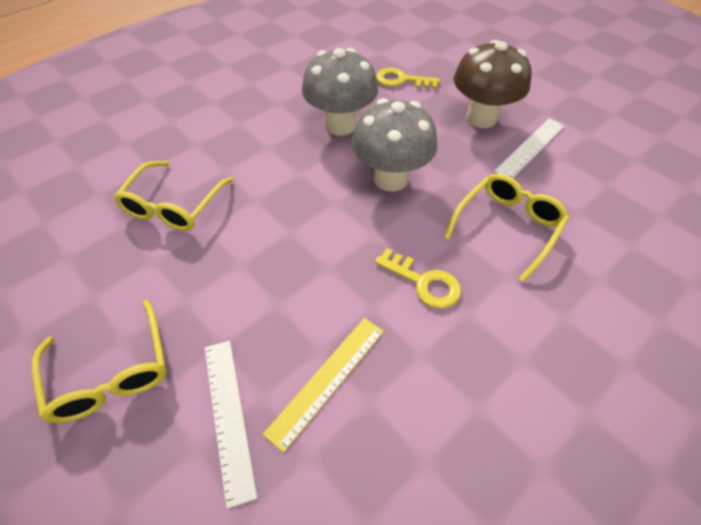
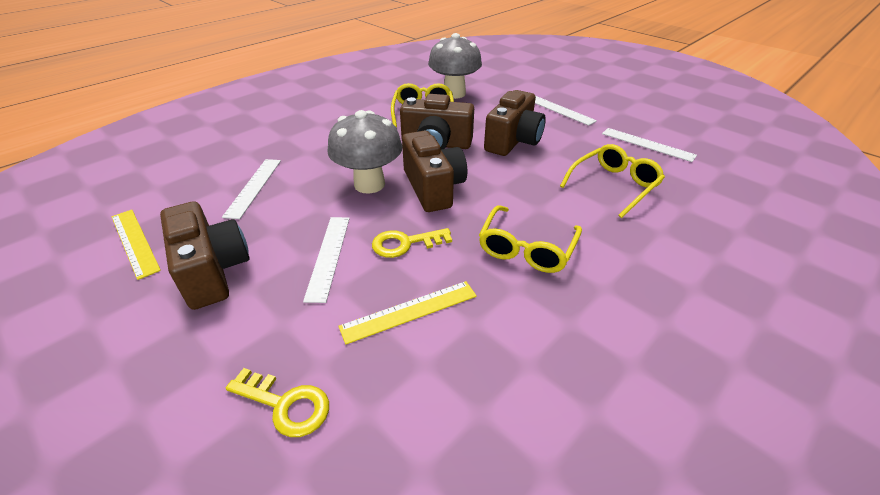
brown camera: none = 0 -> [160,201,250,310] [400,94,474,149] [402,131,467,212] [484,90,546,156] = 4
brown mushroom: [454,40,531,128] = 1 -> none = 0
white ruler: [205,341,257,509] [494,118,565,178] = 2 -> [222,159,281,219] [303,217,350,303] [535,96,597,126] [602,128,697,162] = 4
yellow ruler: [263,318,384,453] = 1 -> [112,210,161,280] [338,281,477,344] = 2

